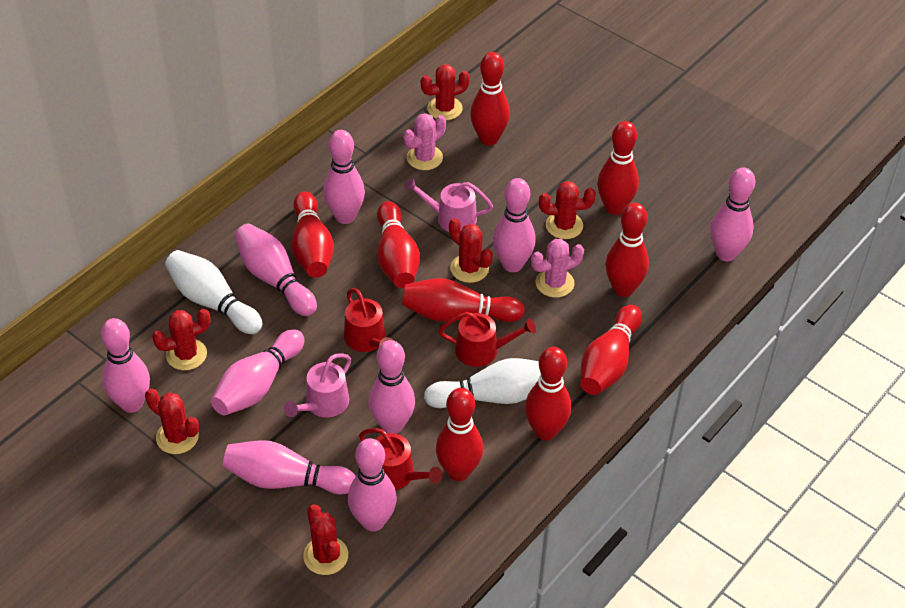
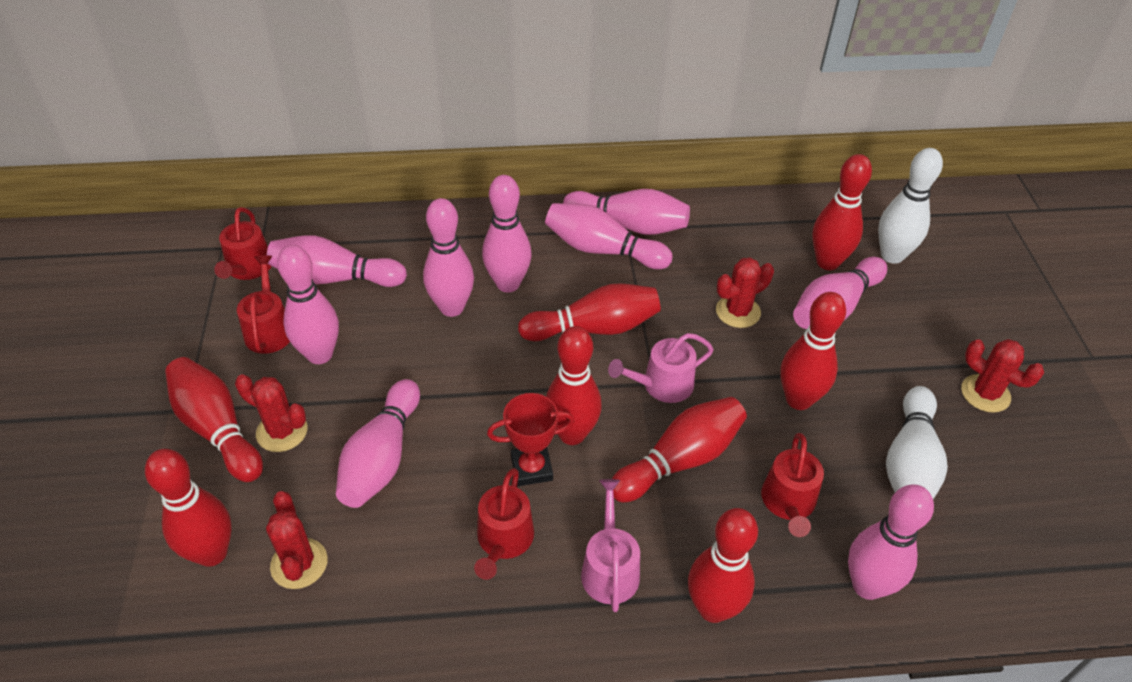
pink cactus: [403,113,446,170] [531,239,584,298] = 2 -> none = 0
red bowling pin: [292,191,334,278] [377,201,420,288] [402,278,525,322] [436,388,483,481] [470,52,510,146] [525,347,572,440] [580,305,642,395] [597,121,639,215] [606,203,649,297] = 9 -> [145,449,232,567] [165,357,263,482] [518,283,661,341] [546,326,602,445] [612,397,747,502] [688,508,758,623] [780,292,846,410] [812,154,872,270] = 8
red cactus: [145,388,199,454] [152,309,210,370] [303,504,348,575] [421,65,470,120] [449,218,493,283] [539,181,596,239] = 6 -> [235,374,308,452] [266,491,328,589] [716,257,774,328] [961,339,1044,413] = 4
red trophy: none = 0 -> [487,393,575,486] = 1
red watering can: [344,288,392,352] [359,428,442,490] [439,312,536,367] = 3 -> [214,207,271,280] [237,255,290,354] [474,468,534,580] [761,433,824,537] = 4

